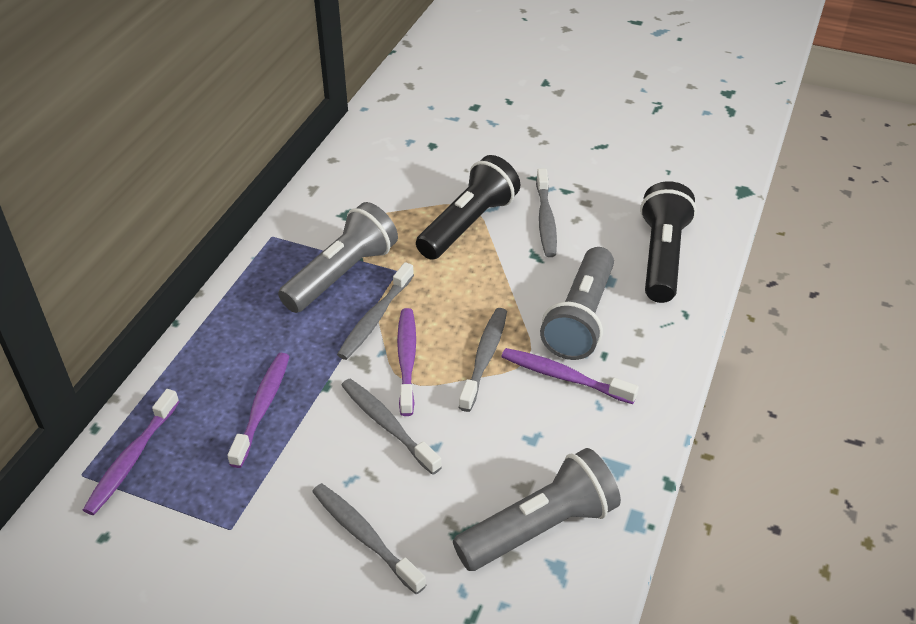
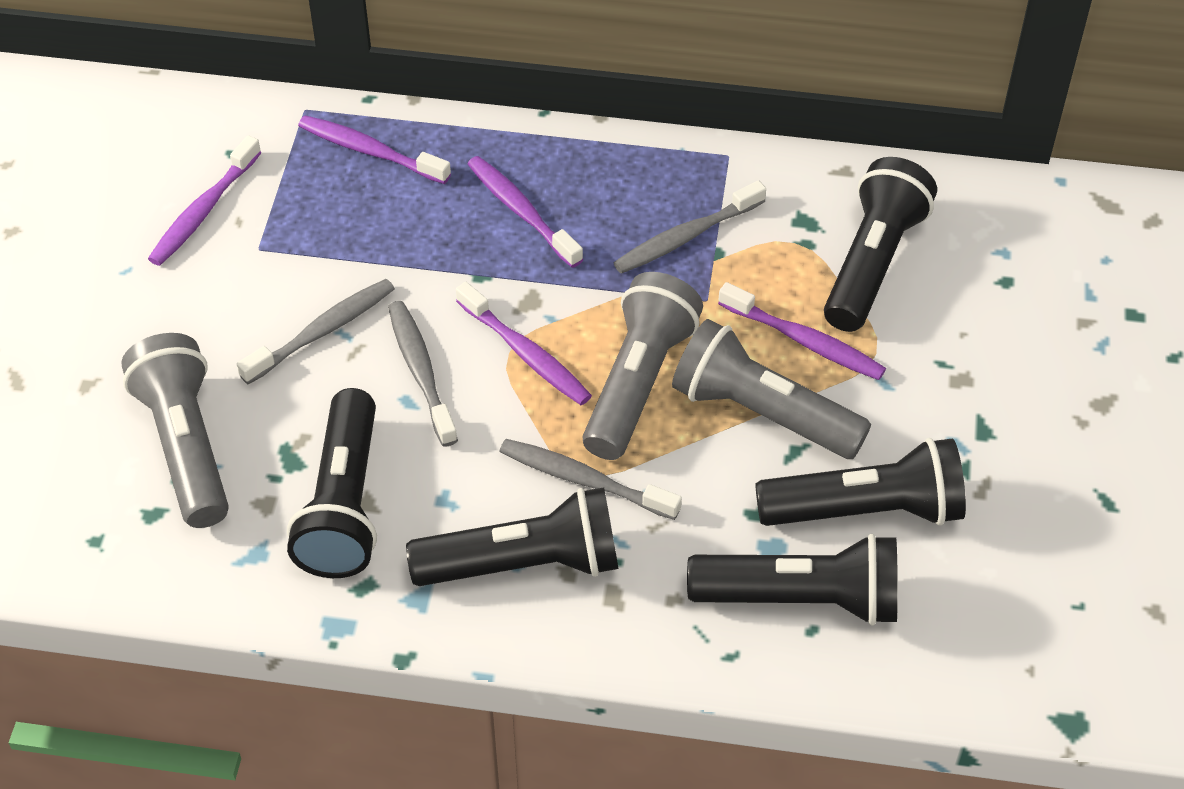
black flashlight: [416,155,520,260] [640,181,697,303] = 2 -> [287,388,377,578] [406,487,619,586] [687,534,898,626] [755,438,966,526] [824,157,937,332] = 5
grey toothbrush: [312,483,426,595] [337,262,414,360] [341,378,442,475] [459,308,507,412] [536,168,557,257] = 5 -> [237,279,395,384] [388,301,458,447] [499,439,682,520] [614,180,766,274] = 4
purple toothbrush: [83,389,179,515] [227,353,289,468] [397,308,416,416] [501,348,639,404] = 4 -> [148,135,262,266] [298,115,451,184] [456,282,592,405] [467,156,583,268] [718,282,886,380] = 5

